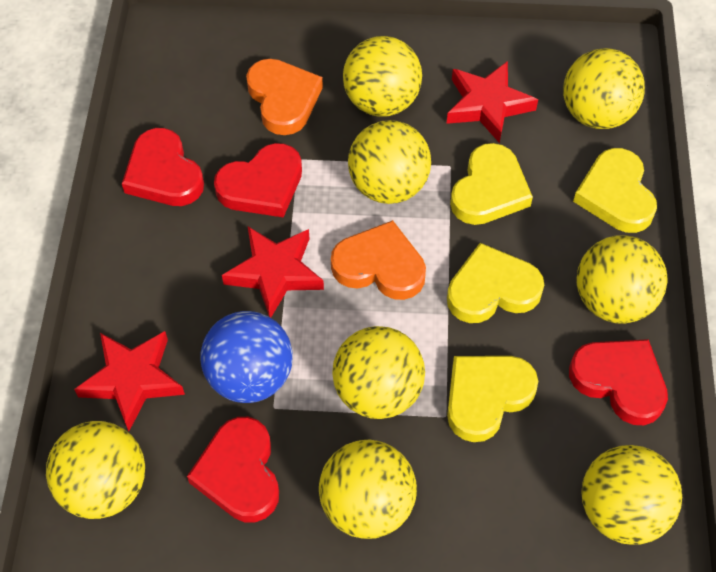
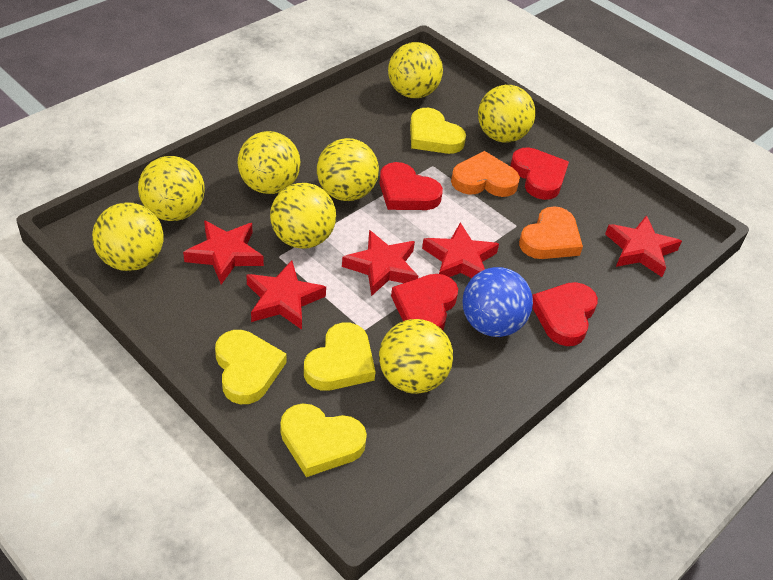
red star: [74,331,185,431] [222,227,324,318] [446,61,538,143] = 3 -> [183,220,264,284] [247,260,326,330] [342,230,418,296] [422,222,499,278] [605,215,682,277] = 5

